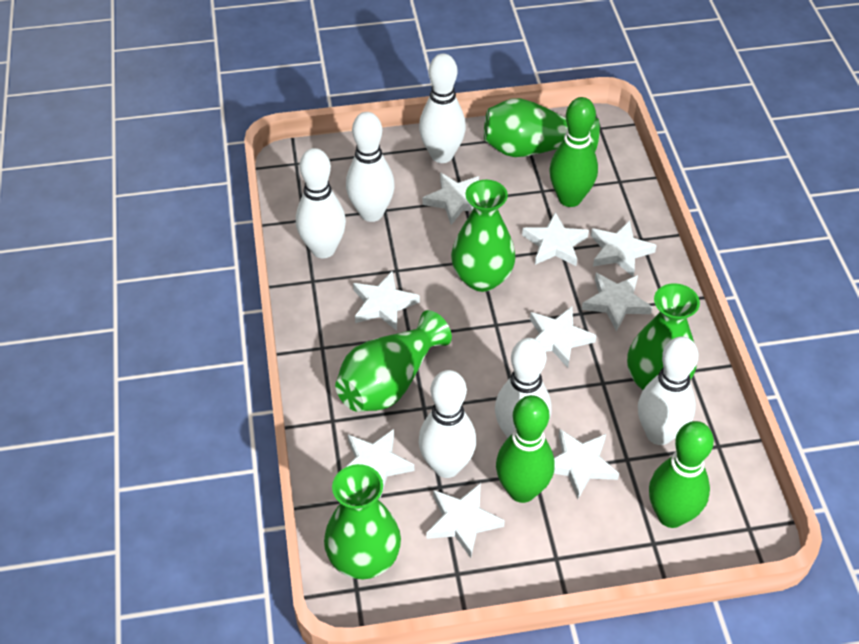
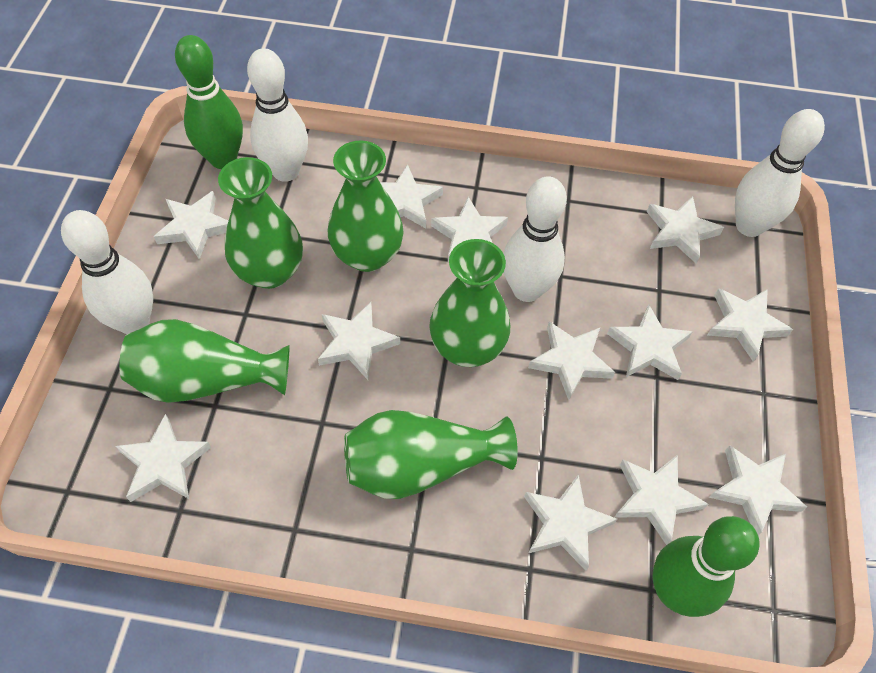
green bowling pin: [496,395,555,503] [549,97,598,207] [649,421,714,528] = 3 -> [175,35,243,169] [652,516,759,617] = 2
white bowling pin: [296,148,346,258] [346,112,395,222] [419,54,466,163] [419,370,476,478] [495,338,552,438] [638,336,698,445] = 6 -> [61,210,153,334] [247,48,308,182] [503,176,567,302] [735,109,825,237] = 4
white star: [346,429,414,499] [353,271,420,331] [423,172,479,225] [426,483,505,558] [522,212,589,266] [530,306,597,368] [554,429,619,499] [582,273,652,332] [591,221,657,277] = 9 -> [116,414,211,502] [154,191,228,260] [318,302,400,380] [380,164,443,228] [431,197,508,262] [524,474,617,571] [528,321,615,400] [607,304,693,380] [614,454,708,545] [647,196,724,264] [707,288,793,362] [709,445,807,535] = 12

